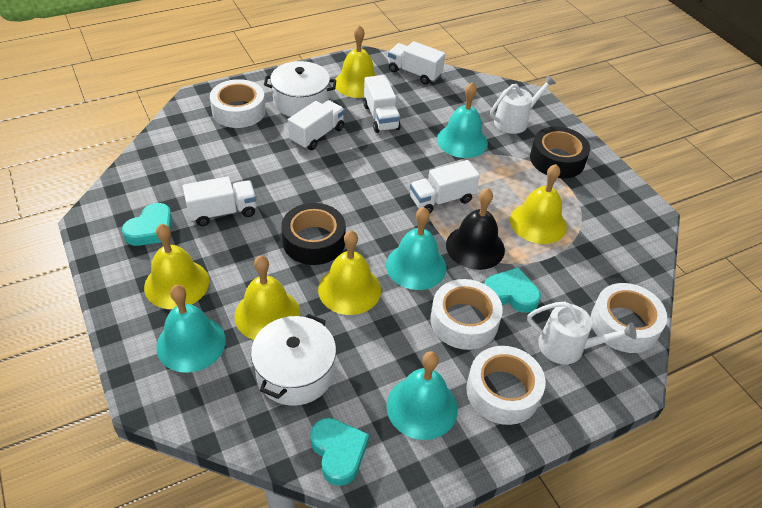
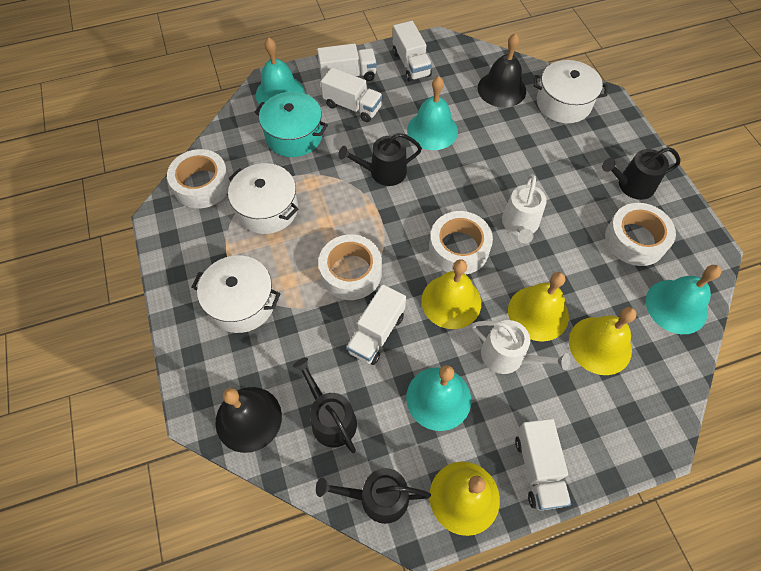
black bell: [446,188,505,270] = 1 -> [215,387,282,453] [478,33,526,108] = 2
black tape: [281,203,346,265] [530,127,590,178] = 2 -> none = 0
black watering can: none = 0 -> [293,358,357,453] [316,468,431,524] [338,133,422,186] [602,147,680,200] = 4
turquoise heart: [122,203,172,246] [310,418,369,486] [484,267,541,313] = 3 -> none = 0
turquoise pot: none = 0 -> [255,92,328,157] = 1
white pot: [251,314,336,406] [264,61,336,117] = 2 -> [191,255,281,333] [228,163,299,234] [534,60,607,123] = 3
yellow bell: [144,224,209,309] [234,255,300,340] [318,230,381,315] [336,25,377,98] [510,164,567,244] = 5 -> [421,259,481,329] [429,461,500,536] [508,272,569,342] [569,307,636,375] = 4

